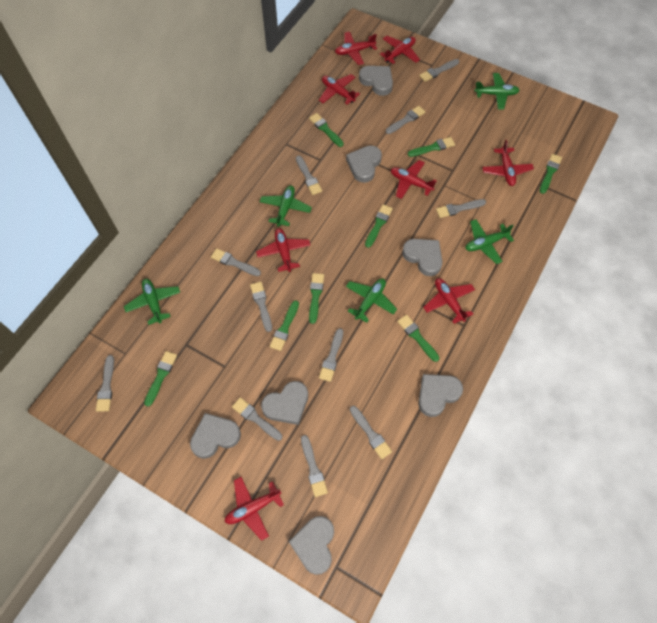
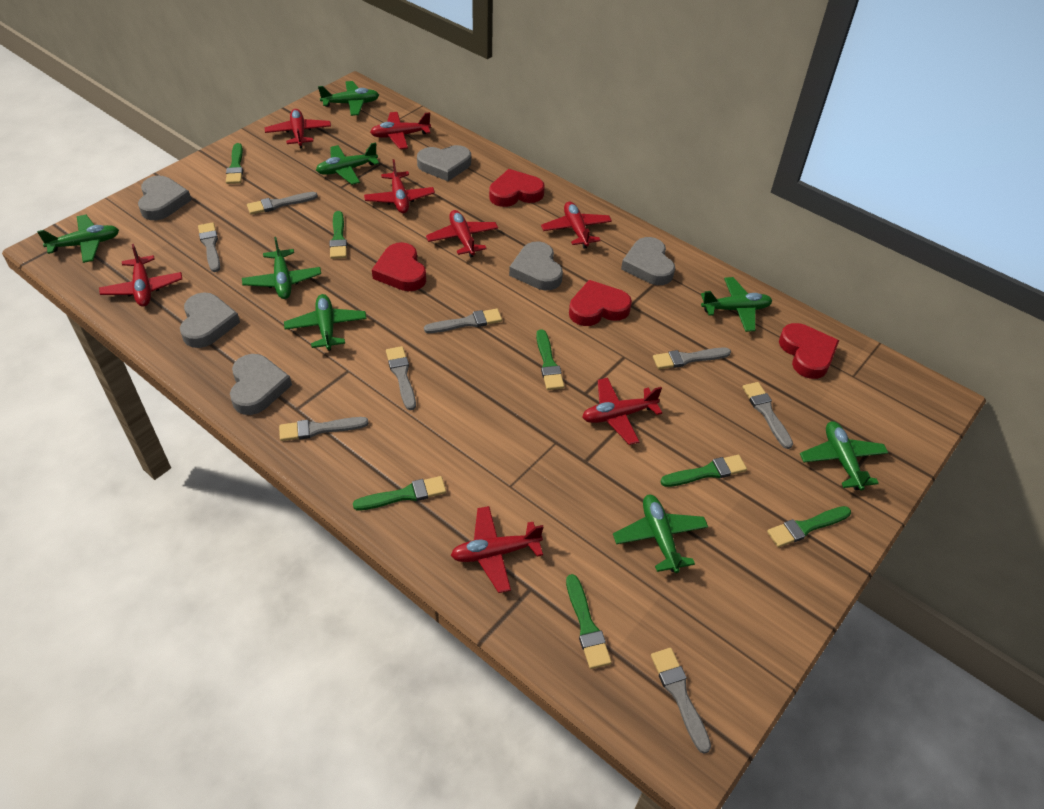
green brush: [144,351,177,406] [270,300,299,351] [309,113,344,147] [309,273,324,324] [365,204,393,248] [397,315,439,362] [408,137,455,157] [540,154,562,194] = 8 -> [226,143,243,184] [330,211,347,259] [353,476,446,511] [536,329,564,390] [566,574,612,669] [661,455,747,487] [767,506,851,547] = 7
green plane: [124,279,180,325] [260,185,312,227] [346,278,397,323] [465,219,514,264] [474,73,520,109] = 5 -> [37,215,119,263] [242,237,321,299] [284,294,367,351] [316,142,379,185] [318,81,379,116] [613,495,708,573] [701,277,772,332] [800,421,888,491] = 8
grey brush: [96,355,114,411] [211,248,261,276] [232,397,282,441] [250,282,272,332] [296,155,322,195] [301,435,328,497] [319,328,343,382] [350,406,392,459] [386,106,425,134] [419,59,459,82] [436,199,486,218] = 11 -> [198,222,220,272] [247,192,318,215] [279,417,369,441] [386,346,416,410] [424,309,502,333] [651,648,711,754] [653,347,731,369] [742,382,793,449] = 8
grey heart: [190,413,241,459] [261,381,308,425] [288,516,334,575] [346,146,382,183] [359,66,393,96] [402,239,443,276] [418,374,463,417] = 7 -> [138,176,192,220] [180,292,240,348] [230,354,292,415] [417,145,471,181] [509,242,563,290] [621,237,675,285] = 6
red heart: none = 0 -> [372,242,426,291] [489,169,545,207] [569,280,632,326] [779,323,839,379] = 4

